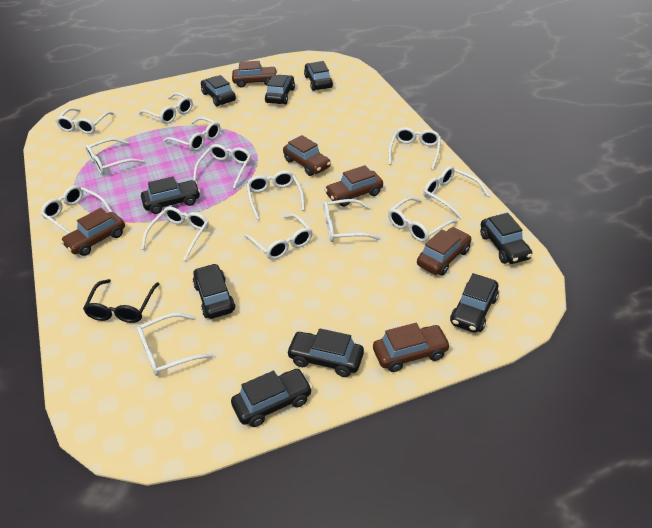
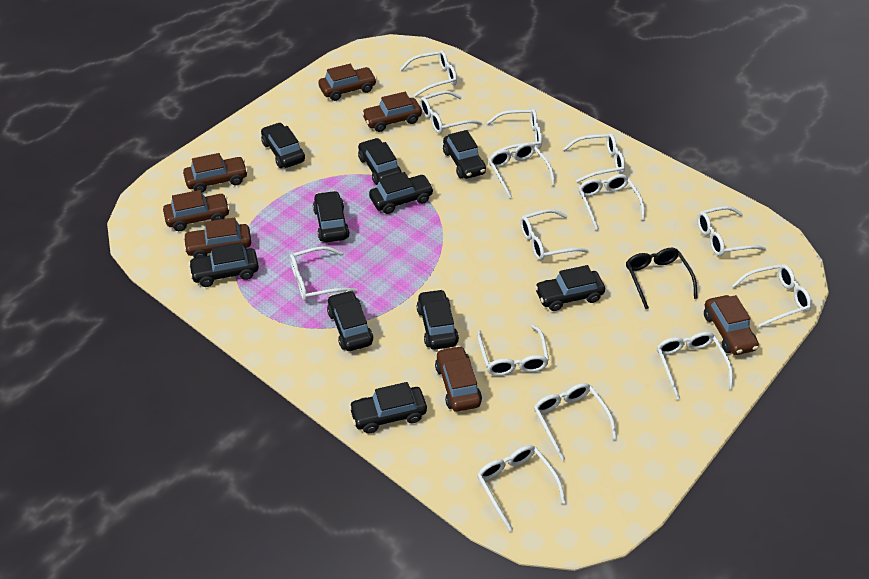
black car: [141,177,200,214] [193,263,235,319] [201,75,236,106] [231,369,312,427] [265,75,295,105] [286,328,364,377] [304,61,333,91] [450,273,499,333] [480,213,532,264] = 9 -> [188,242,259,287] [261,122,305,168] [313,191,350,242] [327,290,373,351] [349,382,427,434] [358,138,402,185] [369,172,434,214] [417,289,459,350] [443,130,486,179] [535,265,605,311] = 10
brown car: [60,208,125,256] [232,61,277,88] [283,135,331,176] [324,165,383,207] [373,323,451,372] [417,227,471,276] = 6 -> [163,190,230,231] [183,153,248,192] [183,218,251,258] [318,64,377,101] [361,92,422,132] [435,346,482,412] [704,295,759,355] = 7

